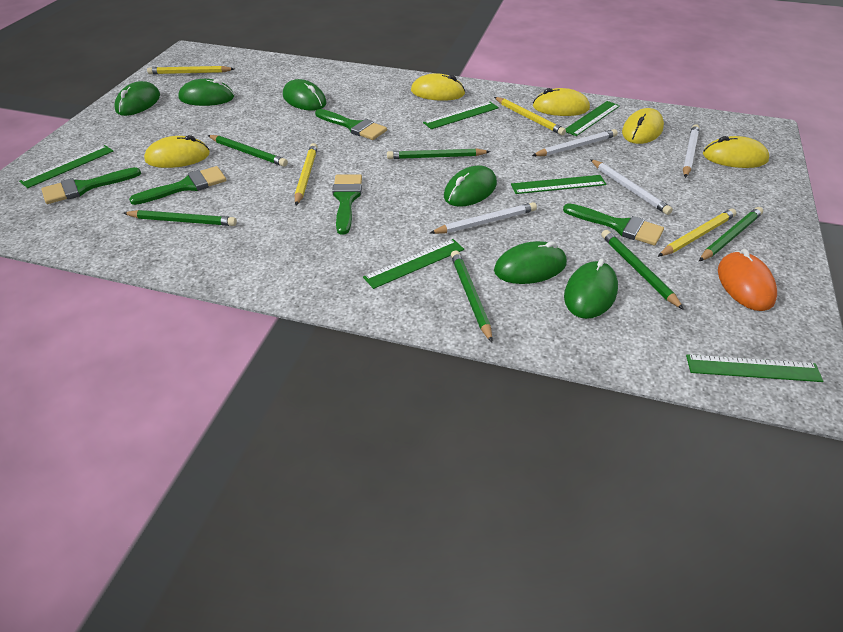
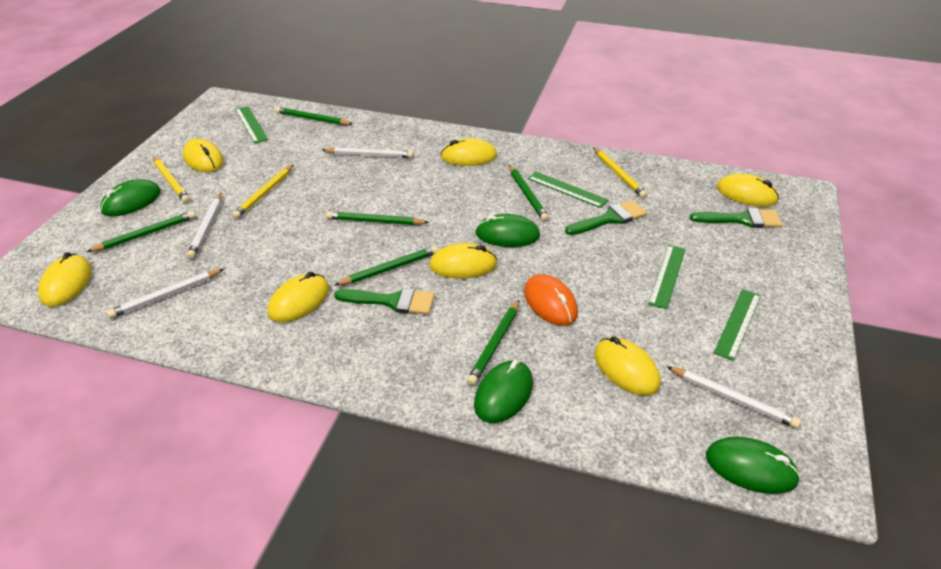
green brush: [41,167,141,204] [129,166,226,205] [315,109,387,140] [332,174,362,234] [563,203,664,246] = 5 -> [334,288,435,315] [565,200,647,235] [690,208,782,228] = 3
green mouse: [114,81,160,116] [178,79,234,106] [283,79,326,111] [444,165,497,207] [494,241,567,284] [564,259,618,319] = 6 -> [100,179,161,216] [474,360,533,423] [475,214,540,247] [706,437,801,494] = 4
green ruler: [19,145,114,188] [363,239,464,289] [423,102,499,129] [511,175,607,194] [566,101,620,136] [686,354,823,382] = 6 -> [235,106,268,143] [528,172,608,208] [648,245,686,309] [714,289,761,361] = 4
yellow mouse: [144,135,210,168] [411,73,465,101] [533,88,590,116] [622,108,664,144] [703,136,769,168] = 5 -> [38,252,92,307] [183,138,224,172] [267,272,329,322] [429,243,497,278] [440,138,497,166] [594,336,661,395] [717,173,779,207] = 7
yellow pencil: [147,66,234,74] [295,143,318,205] [494,97,566,135] [658,209,737,257] = 4 -> [153,157,190,203] [232,165,294,219] [593,147,648,198] = 3

